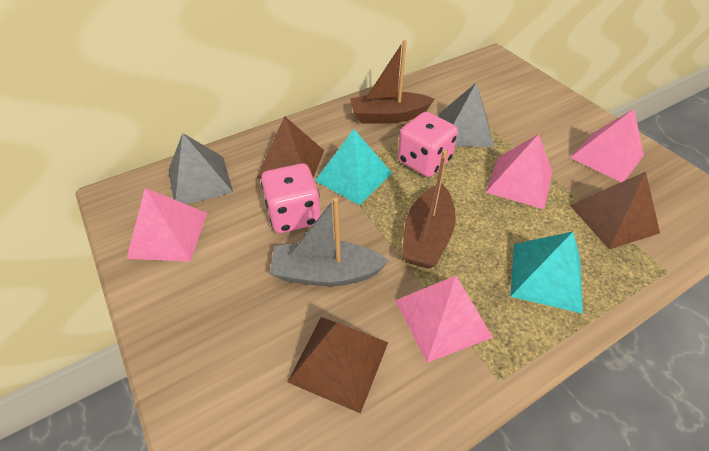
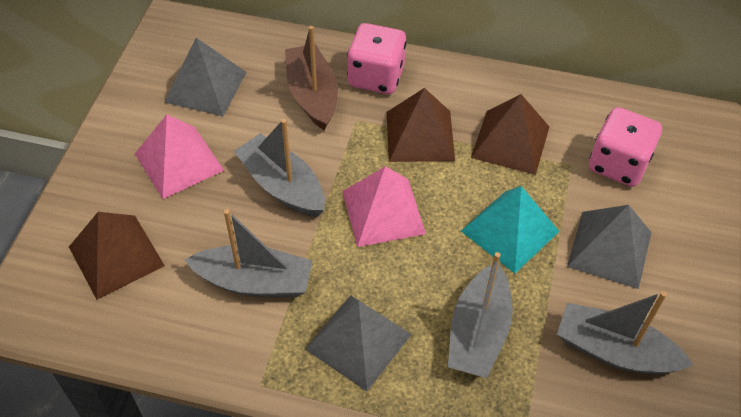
brown boat: [350,40,435,124] [402,150,456,269] = 2 -> [285,26,338,130] = 1
grey boat: [270,197,389,286] = 1 -> [185,209,312,297] [234,119,325,217] [448,252,513,378] [557,291,693,375] = 4
grey pyramid: [169,133,233,204] [438,83,494,147] = 2 -> [164,38,246,116] [305,295,412,391] [567,205,651,289] = 3
pink pyramid: [127,188,207,262] [395,276,493,363] [486,134,552,209] [570,109,644,182] = 4 -> [135,115,224,199] [342,166,426,247] = 2
turquoise pyramid: [315,129,392,205] [510,231,583,314] = 2 -> [461,186,559,274] = 1

